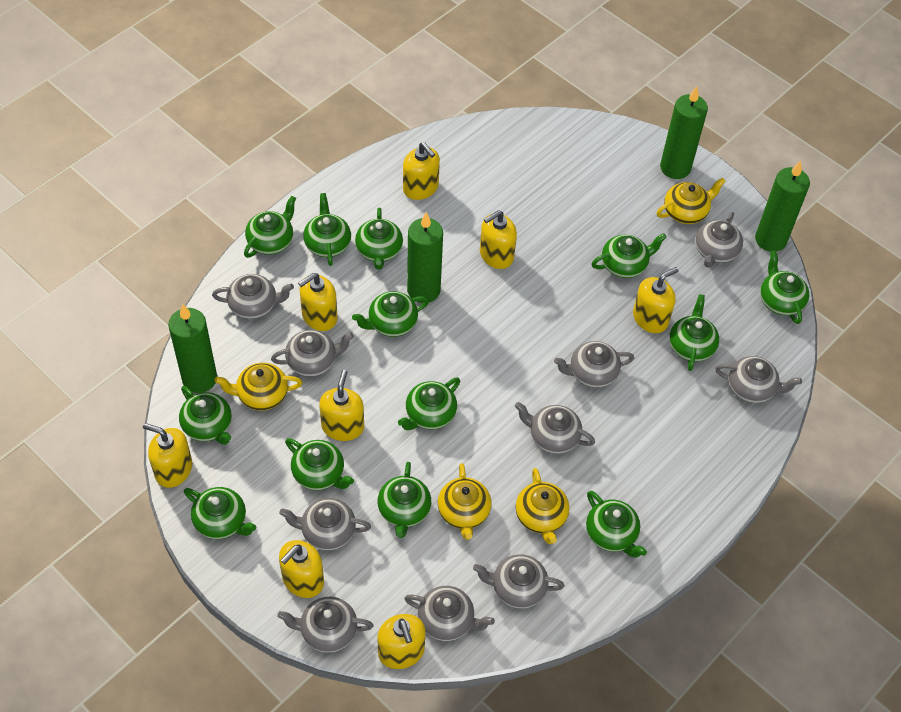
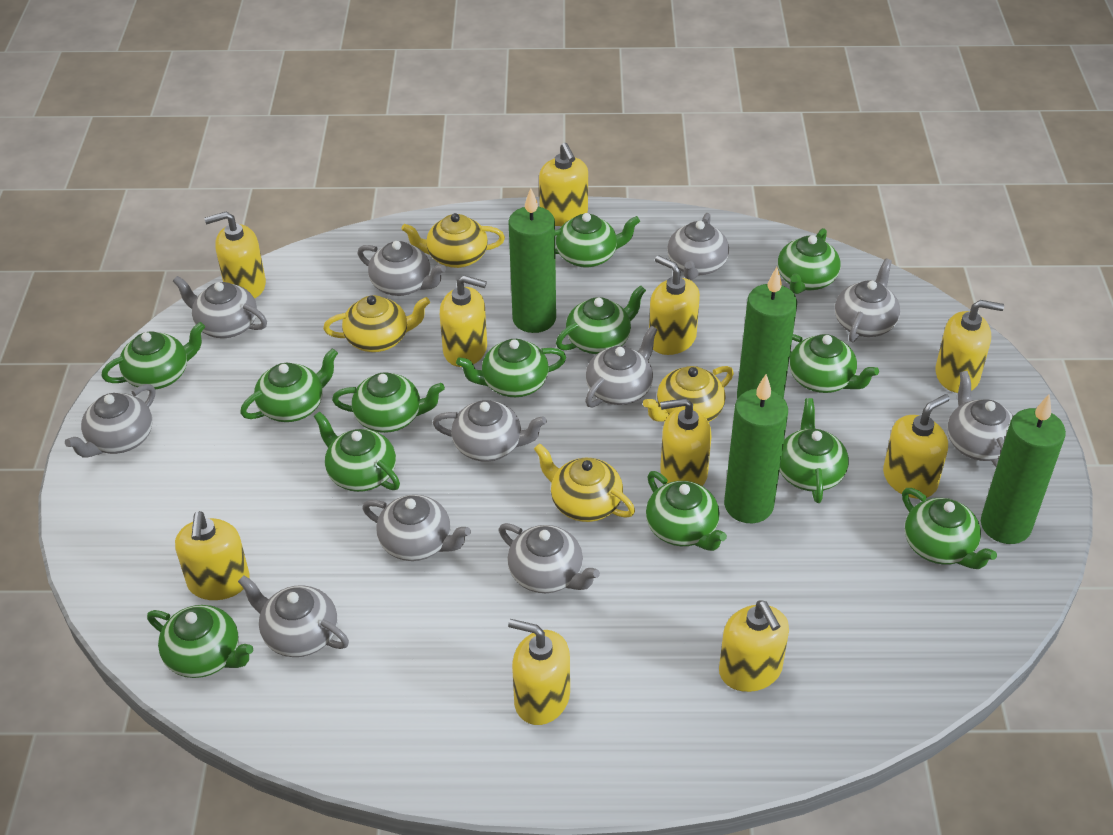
grey teapot: [212,274,294,319] [271,330,354,377] [277,597,373,653] [279,498,371,551] [404,586,495,641] [473,554,565,609] [515,402,595,454] [554,341,634,388] [695,212,743,268] [715,356,802,403] = 10 -> [65,384,155,457] [173,276,267,338] [238,575,349,657] [358,241,446,296] [362,495,471,561] [433,400,547,462] [499,523,600,593] [585,326,658,407] [667,213,729,280] [835,258,900,342] [947,371,1013,467] = 11
yellow soap dispenser: [143,423,192,488] [279,540,324,598] [298,273,338,331] [319,370,364,441] [378,614,426,669] [403,142,440,200] [480,210,517,269] [633,267,679,333] = 8 -> [175,511,250,600] [204,212,266,299] [440,275,487,367] [508,619,570,725] [539,143,588,226] [649,255,700,355] [660,398,712,486] [719,600,789,692] [883,394,950,499] [935,300,1004,393] = 10

